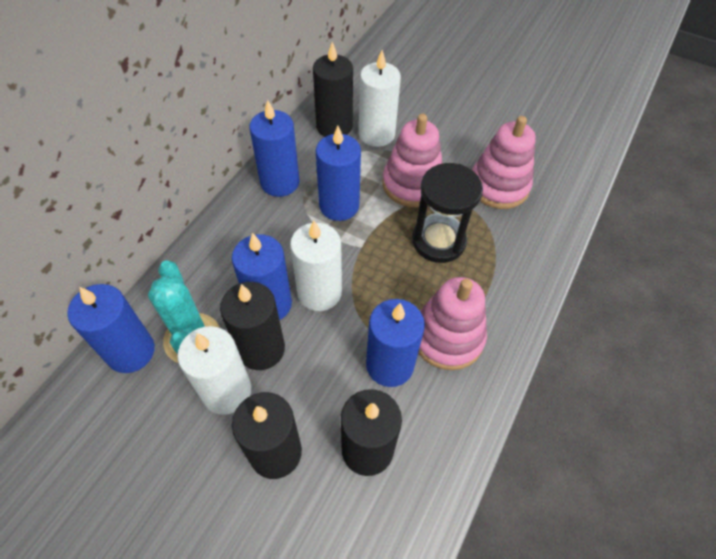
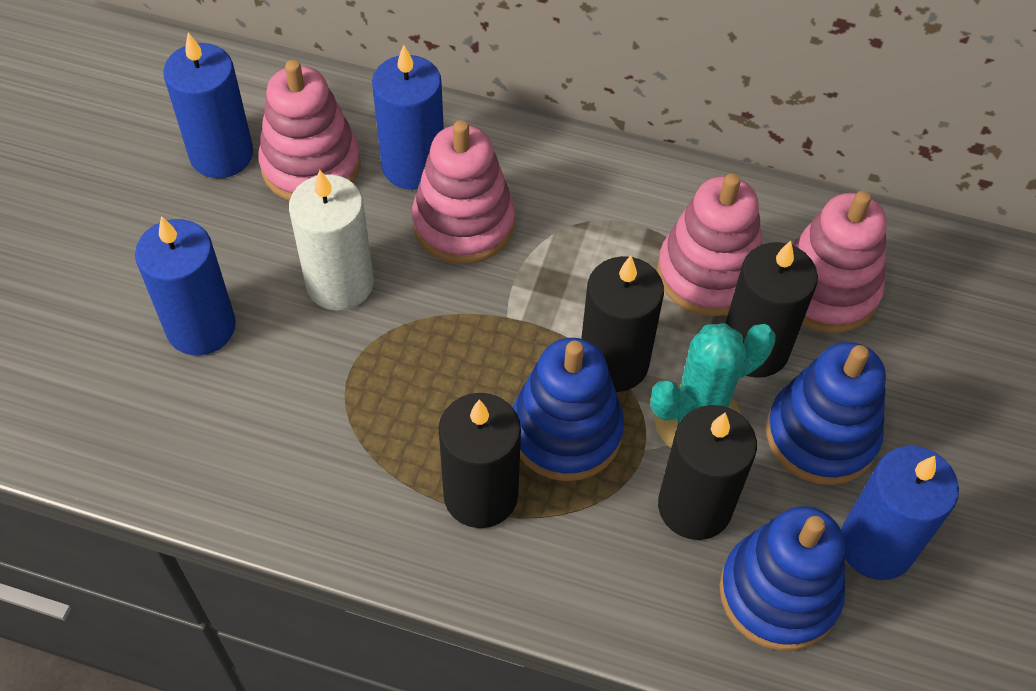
black hourglass: [412,163,483,263] = 1 -> none = 0
blue candle: [67,284,155,373] [232,233,292,320] [250,100,300,197] [316,126,361,221] [366,299,425,387] = 5 -> [135,216,236,355] [163,33,253,178] [372,45,444,190] [841,446,959,580] = 4
blue stacking toy: none = 0 -> [512,338,624,481] [719,506,845,651] [766,342,886,485] = 3
pink stacking toy: [383,114,443,207] [418,277,487,370] [472,116,536,209] = 3 -> [258,60,361,201] [412,120,515,264] [657,173,763,316] [793,191,887,333] = 4
white candle: [177,326,251,415] [290,220,342,311] [359,50,401,147] = 3 -> [289,170,374,311] = 1

